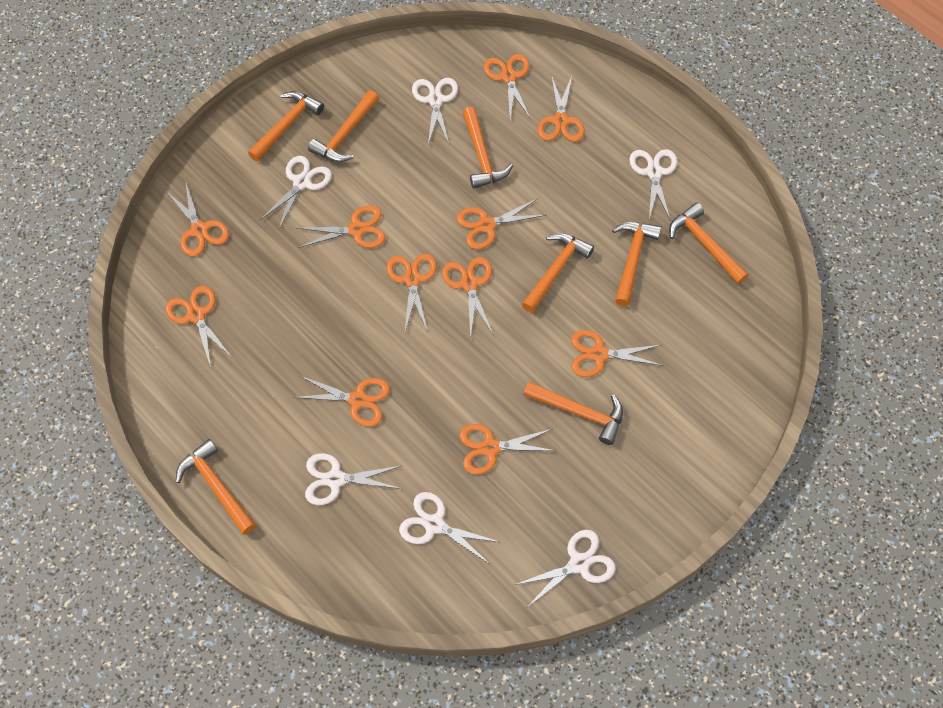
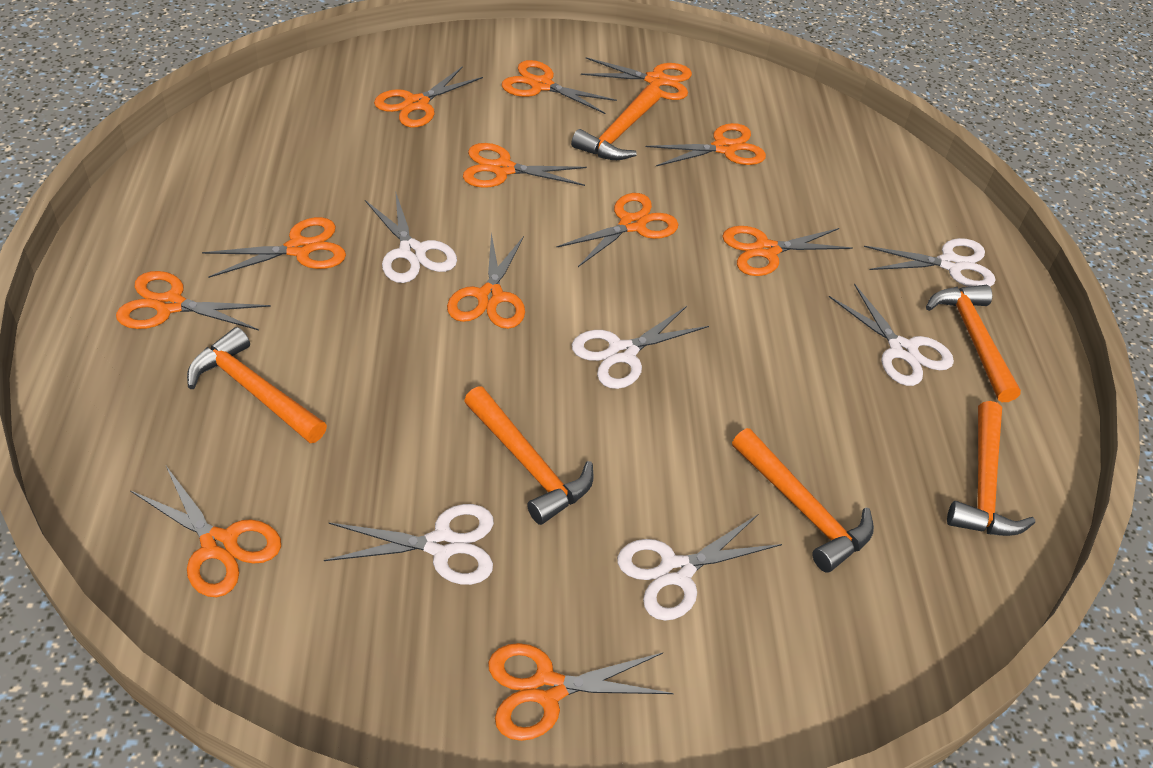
orange hammer: [176,439,256,535] [248,91,324,162] [308,90,379,162] [462,107,513,189] [521,233,594,313] [523,382,623,445] [612,222,661,307] [669,203,748,284] = 8 -> [187,327,327,443] [464,386,593,525] [571,84,661,160] [732,428,874,572] [926,285,1021,402] [947,401,1035,536] = 6
orange scissors: [165,286,231,367] [166,180,229,256] [293,375,390,427] [296,206,385,248] [387,254,437,332] [442,257,493,339] [457,198,546,249] [459,424,556,475] [484,54,531,119] [537,75,585,142] [571,330,663,377] = 11 -> [116,271,271,330] [130,466,281,597] [202,217,346,278] [374,66,483,128] [447,233,525,329] [463,143,587,188] [488,643,674,741] [502,60,617,114] [556,193,679,267] [581,57,692,100] [646,123,766,166] [722,226,853,276] = 12

